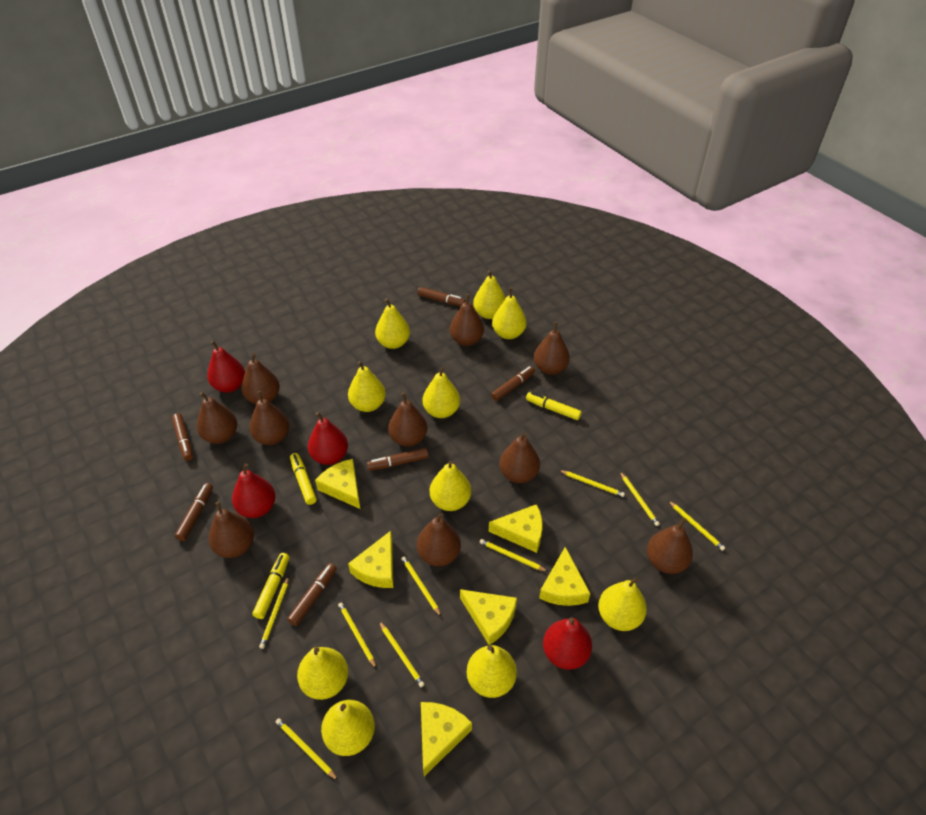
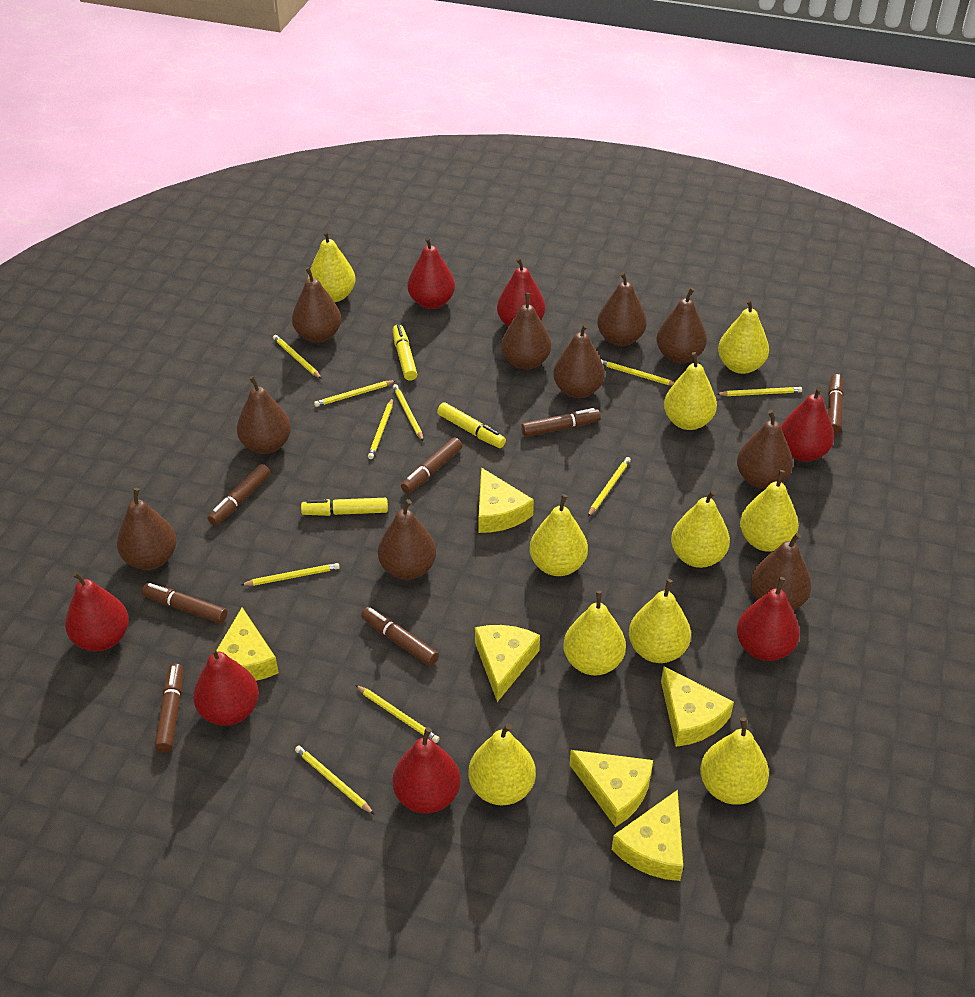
brown marker: [172,413,193,461] [175,483,213,541] [287,563,337,626] [367,448,428,470] [417,287,466,306] [491,366,535,401] = 6 -> [142,583,227,624] [155,663,183,752] [208,464,270,526] [361,607,439,666] [401,437,462,493] [521,408,601,437] [828,374,844,434] = 7
red pear: [207,341,245,393] [232,463,276,518] [308,412,348,465] [543,617,592,670] = 4 -> [65,571,129,651] [193,647,259,726] [393,727,461,814] [408,237,455,309] [497,257,545,327] [737,577,800,661] [781,387,834,462] = 7
yellow pencil: [259,576,289,649] [276,718,338,780] [338,602,377,669] [379,621,425,687] [401,556,441,616] [480,539,548,572] [559,470,625,497] [620,472,660,526] [668,500,725,551] = 9 -> [241,563,340,586] [273,335,322,379] [295,746,375,815] [314,380,396,407] [356,685,440,743] [368,398,393,459] [393,384,424,441] [588,457,631,516] [601,360,675,386] [717,387,802,396] = 10

